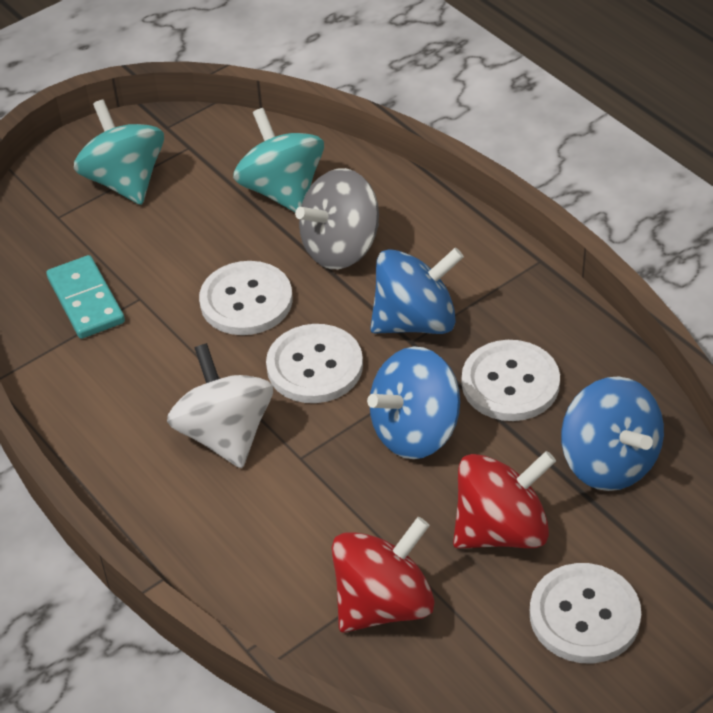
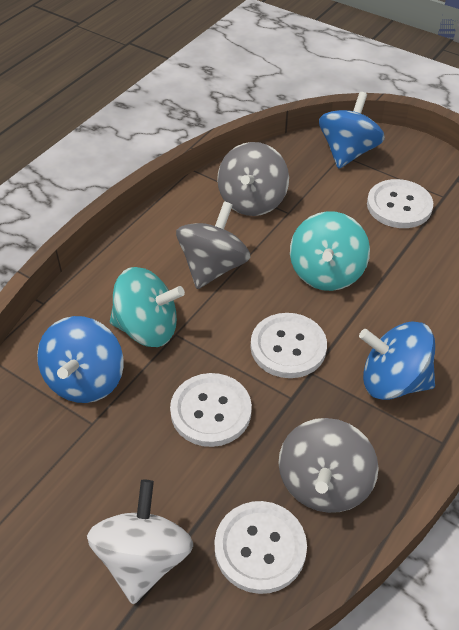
grey spinning top: [295,168,379,269] = 1 -> [176,201,251,289] [217,142,289,216] [278,418,379,513] = 3
red spinning top: [332,517,435,633] [453,451,556,548] = 2 -> none = 0
turquoise domino: [46,255,125,339] = 1 -> none = 0

